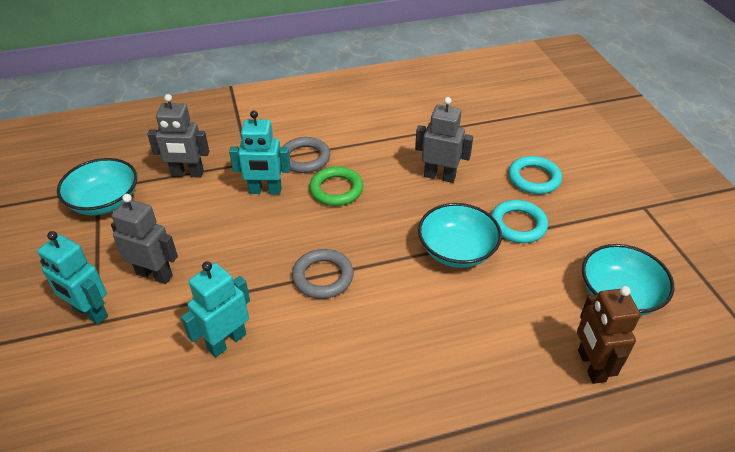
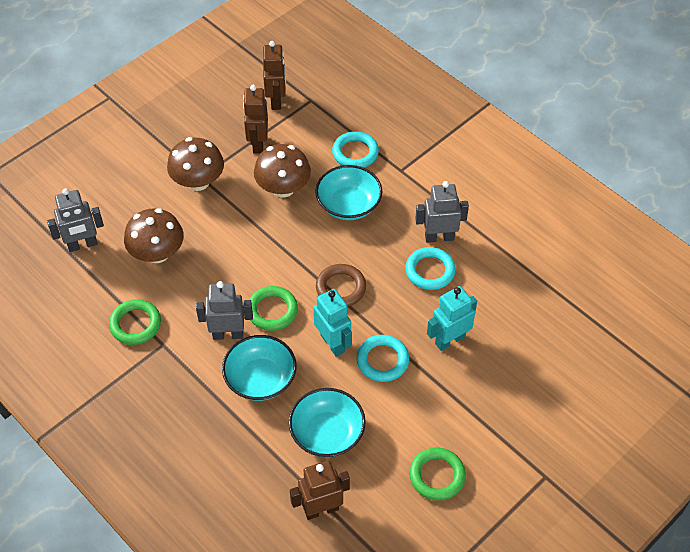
brown mushroom: none = 0 -> [124,208,184,263] [167,137,224,191] [254,144,311,198] = 3
brown ring: none = 0 -> [316,264,366,307] = 1
brown robot: [577,286,641,384] = 1 -> [243,85,268,154] [263,41,286,110] [290,461,350,520] = 3
green ring: [309,166,363,206] = 1 -> [109,299,161,345] [249,286,298,331] [409,447,466,501] = 3
grey ring: [282,137,330,173] [292,249,354,299] = 2 -> none = 0
turquoise ring: [491,200,548,243] [508,156,562,194] = 2 -> [332,131,379,168] [356,335,409,382] [405,247,456,290] = 3
turquoise robot: [38,231,108,324] [181,261,250,357] [229,110,291,194] = 3 -> [313,289,352,357] [427,286,477,351] = 2

